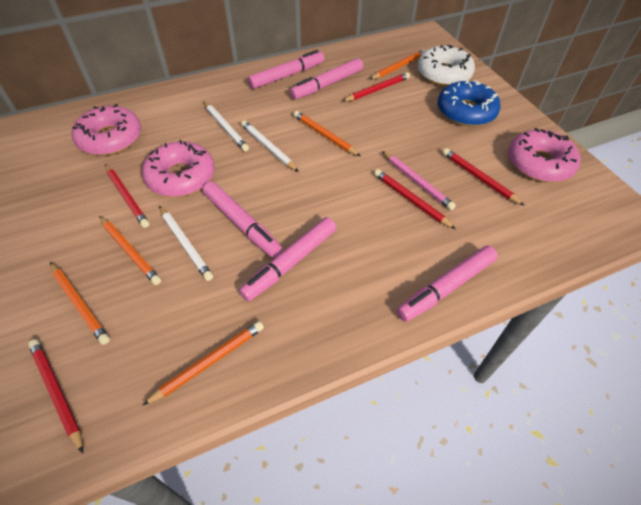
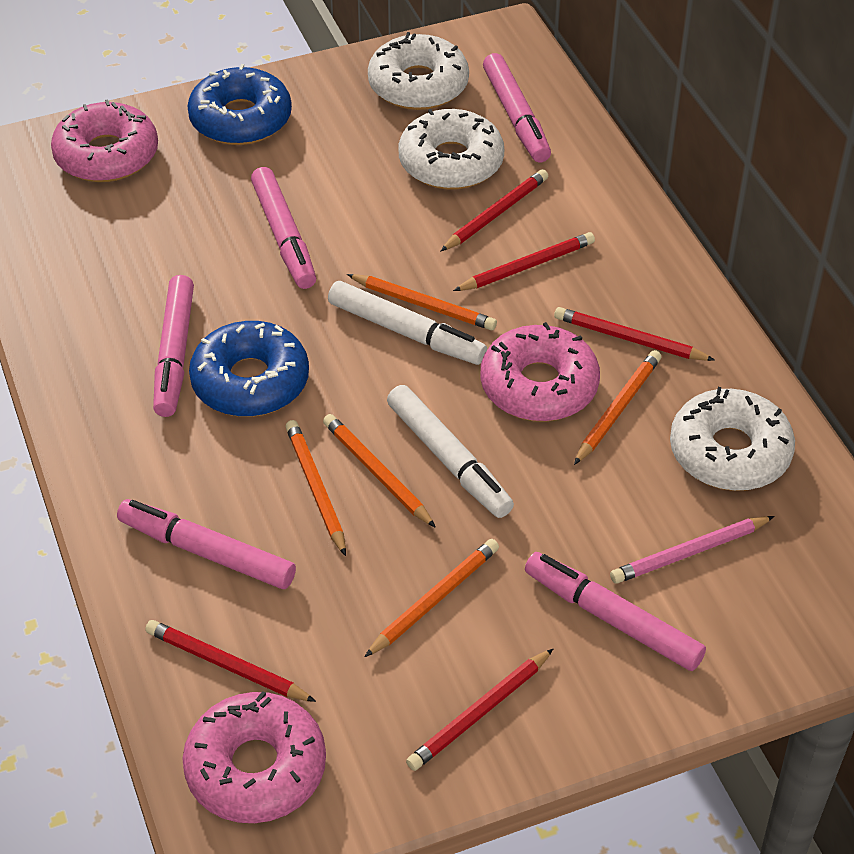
blue donut: [438,80,501,126] = 1 -> [187,64,292,145] [189,321,309,417] = 2
white donut: [418,45,475,86] = 1 -> [368,32,469,110] [398,109,504,190] [670,387,795,491] = 3
white marker: none = 0 -> [328,281,487,365] [387,385,514,518] = 2
white pencil: [159,206,213,281] [204,102,249,152] [241,120,299,172] = 3 -> none = 0

